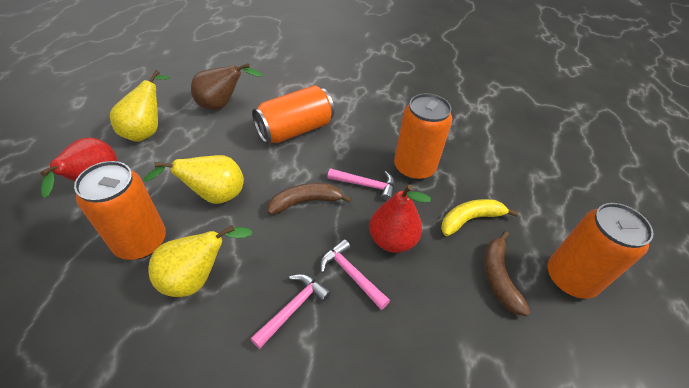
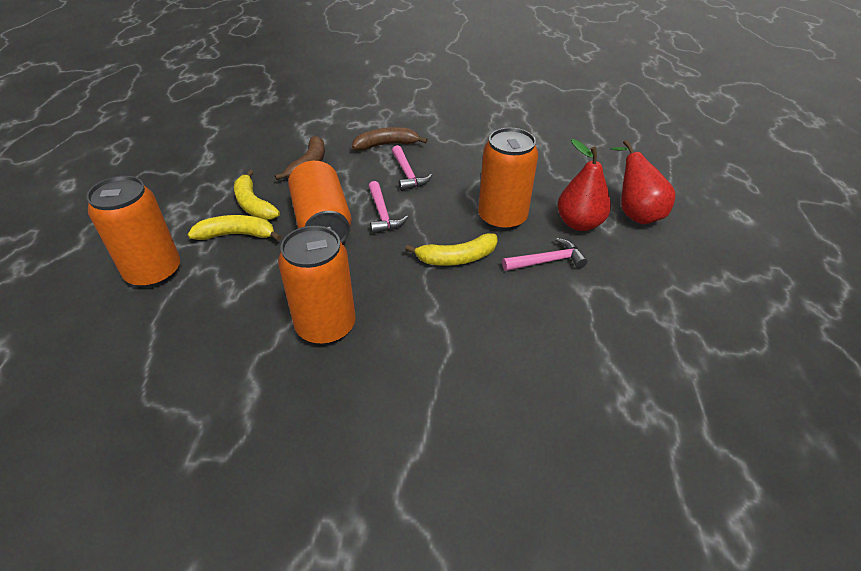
brown pear: [191,63,263,110] = 1 -> none = 0
yellow banana: [441,199,518,236] = 1 -> [188,215,282,241] [234,170,280,220] [405,233,498,266] = 3
yellow pear: [110,70,170,142] [143,155,244,204] [148,225,253,297] = 3 -> none = 0

